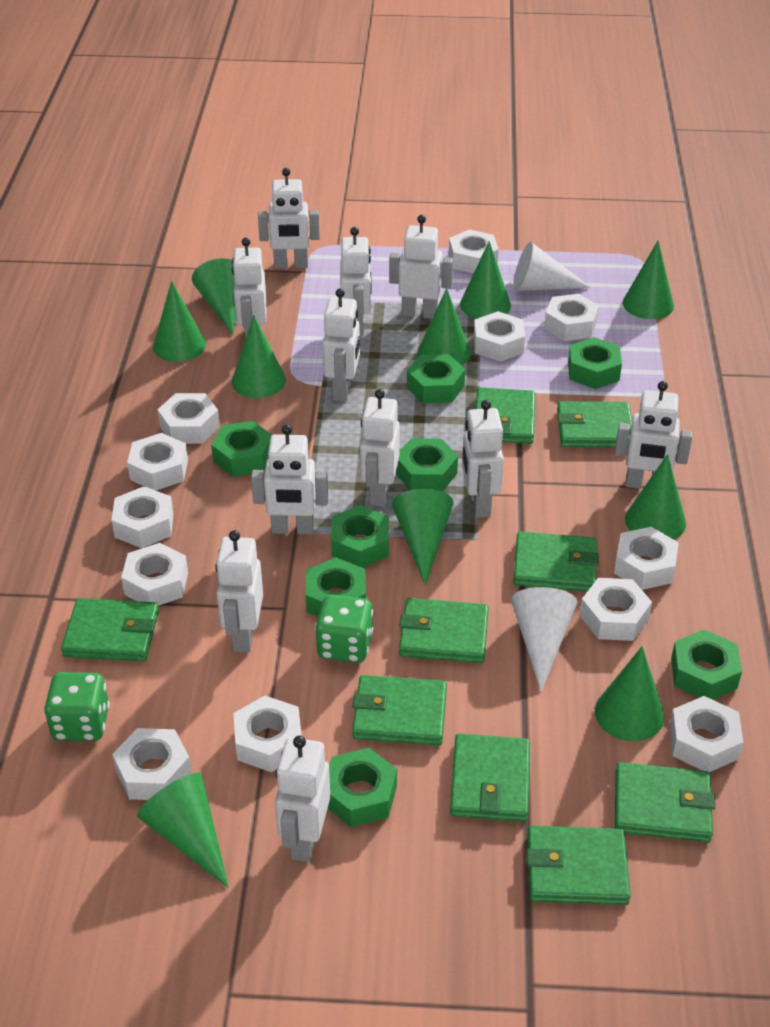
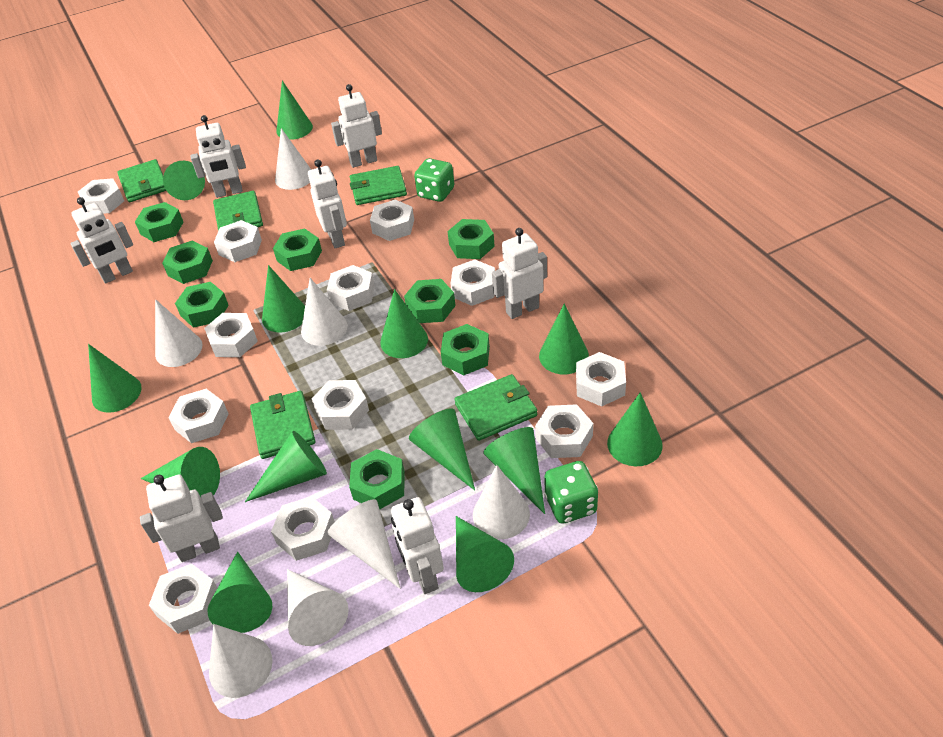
green cone: [137,773,229,888] [153,281,206,362] [192,258,236,335] [232,316,286,398] [392,489,453,585] [418,288,471,365] [460,241,511,319] [595,647,665,741] [623,241,674,319] [625,454,686,540] = 10 -> [88,344,142,413] [141,447,220,497] [163,161,205,200] [207,551,273,633] [245,431,327,502] [262,265,305,333] [276,80,313,140] [380,289,428,358] [409,408,475,490] [456,516,514,592] [483,427,545,514] [539,303,589,374] [607,392,663,466] = 13
green wallet: [61,598,159,661] [352,675,447,745] [399,598,489,663] [450,734,530,822] [476,387,535,444] [513,532,599,591] [526,826,631,905] [557,401,632,448] [615,762,715,842] = 9 -> [117,159,167,202] [213,191,263,231] [250,391,315,459] [350,166,407,205] [454,374,538,441] = 5
white cone: [511,587,577,692] [513,242,591,291] = 2 -> [155,299,203,367] [209,624,273,698] [275,128,311,190] [287,569,349,646] [301,278,348,346] [327,499,401,589] [473,465,530,539] = 7
white robot: [215,530,263,652] [232,238,267,339] [251,424,328,535] [258,168,320,269] [275,735,330,862] [323,288,360,402] [340,227,372,336] [360,389,400,507] [389,215,453,319] [462,400,504,518] [615,381,692,489] = 11 -> [70,197,133,284] [140,474,223,562] [190,115,246,198] [308,159,347,248] [331,84,382,168] [391,497,444,594] [492,228,547,319] = 7

